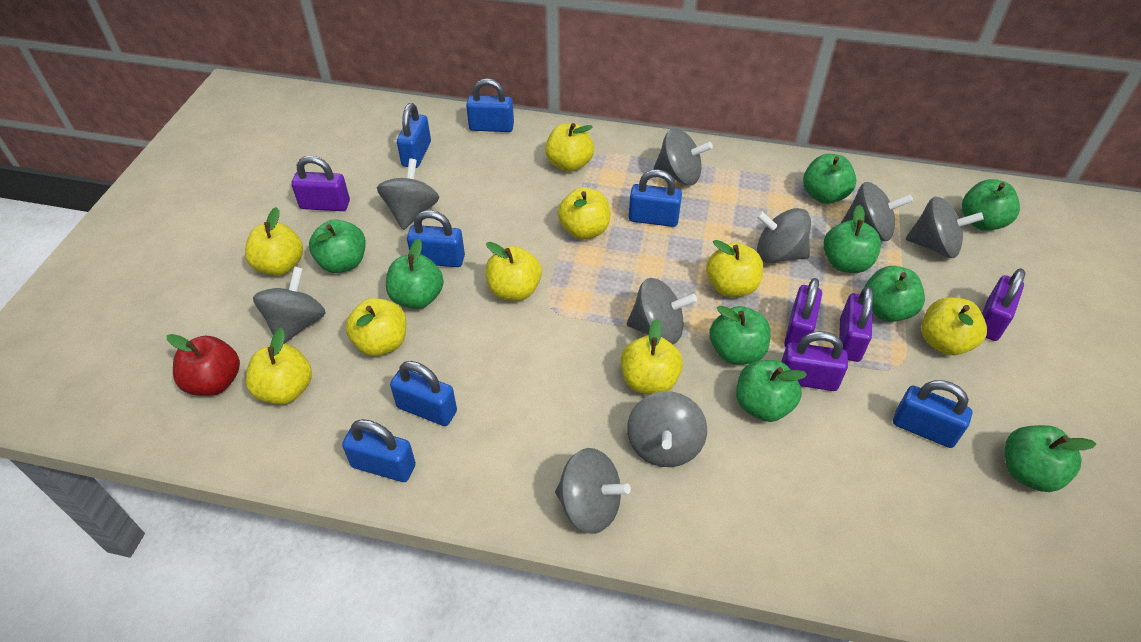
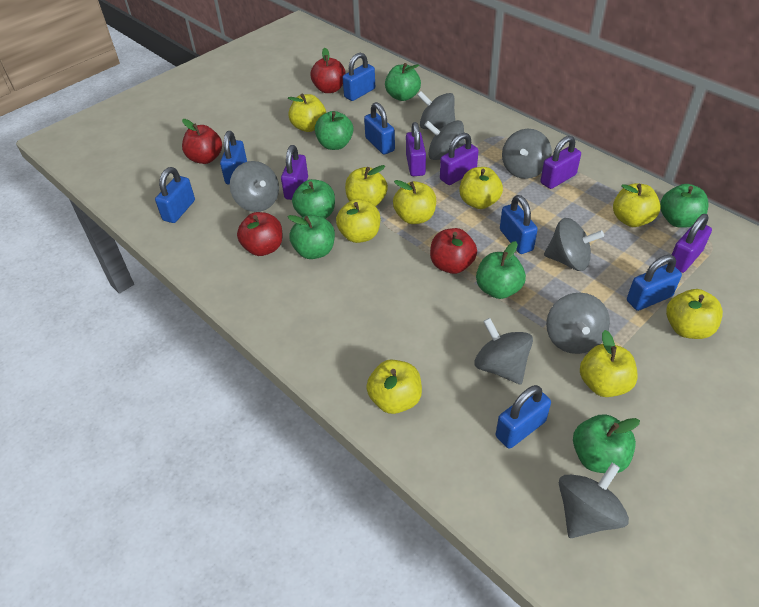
green apple: [309,219,365,273] [386,239,444,309] [709,306,771,365] [736,360,807,422] [803,154,856,204] [823,205,881,273] [864,266,925,322] [962,179,1020,231] [1005,425,1096,492] = 9 -> [288,215,335,259] [292,179,335,219] [315,111,353,150] [385,63,421,101] [476,241,526,299] [573,414,640,473] [660,184,709,228] = 7
grey spinning top: [253,267,326,344] [377,159,440,230] [555,448,631,534] [627,278,697,344] [627,391,707,467] [654,129,713,185] [756,208,811,263] [841,182,913,241] [906,197,984,258] = 9 -> [230,161,279,212] [417,91,455,129] [424,120,465,160] [474,318,533,384] [502,129,552,179] [544,218,604,271] [546,293,610,354] [559,463,629,538] = 8
red apple: [167,334,240,396] = 1 -> [182,119,222,164] [237,212,282,256] [310,48,346,93] [430,228,477,274] = 4

